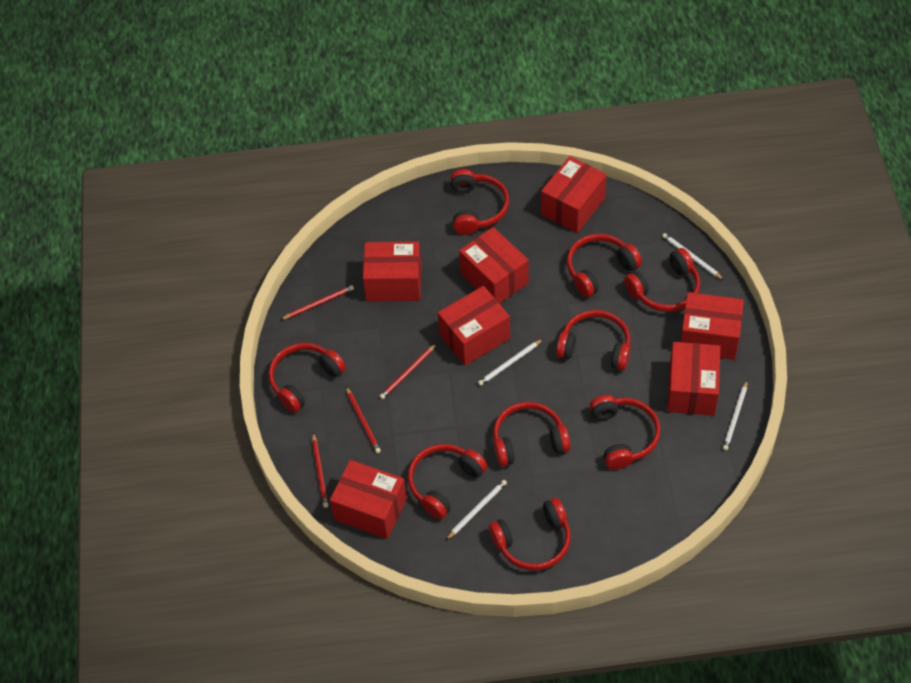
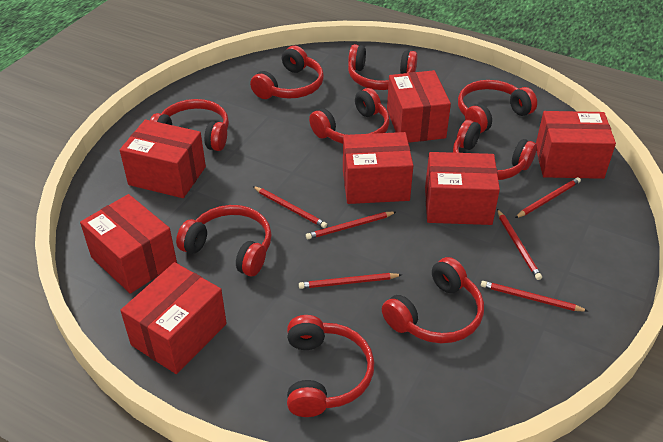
red pencil: [280,285,354,320] [312,433,328,508] [346,387,381,453] [380,343,437,399] = 4 -> [253,186,327,228] [299,273,402,289] [306,211,396,239] [481,281,588,312] [497,209,542,280] [515,177,581,218] = 6
white pencil: [446,480,507,540] [478,339,543,386] [662,233,724,280] [723,381,748,451] = 4 -> none = 0

